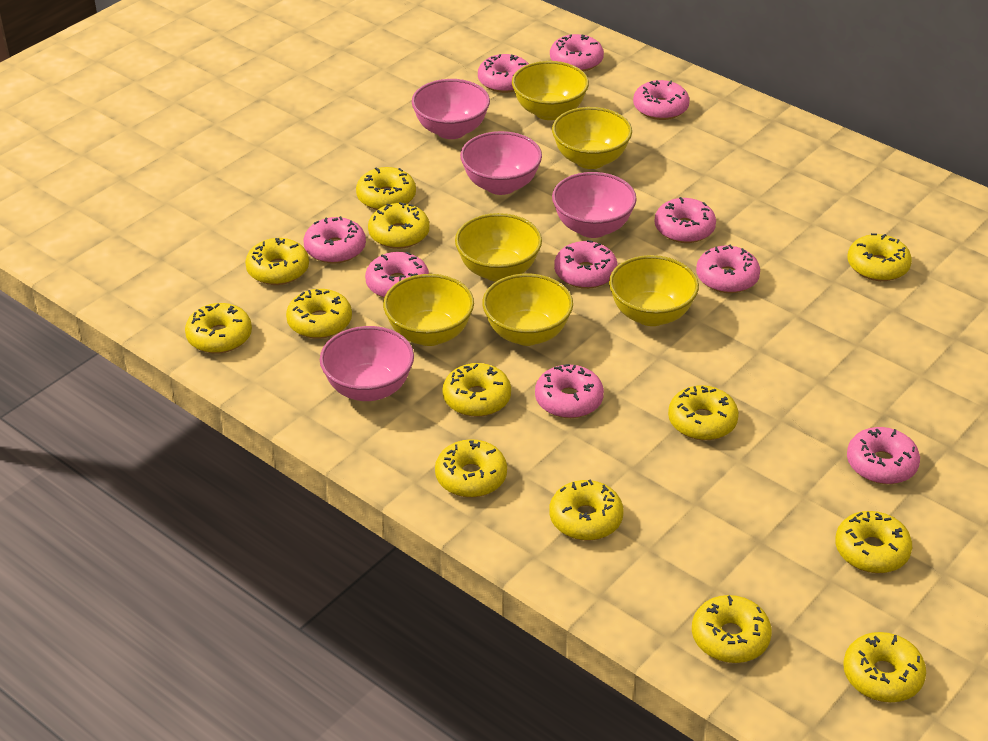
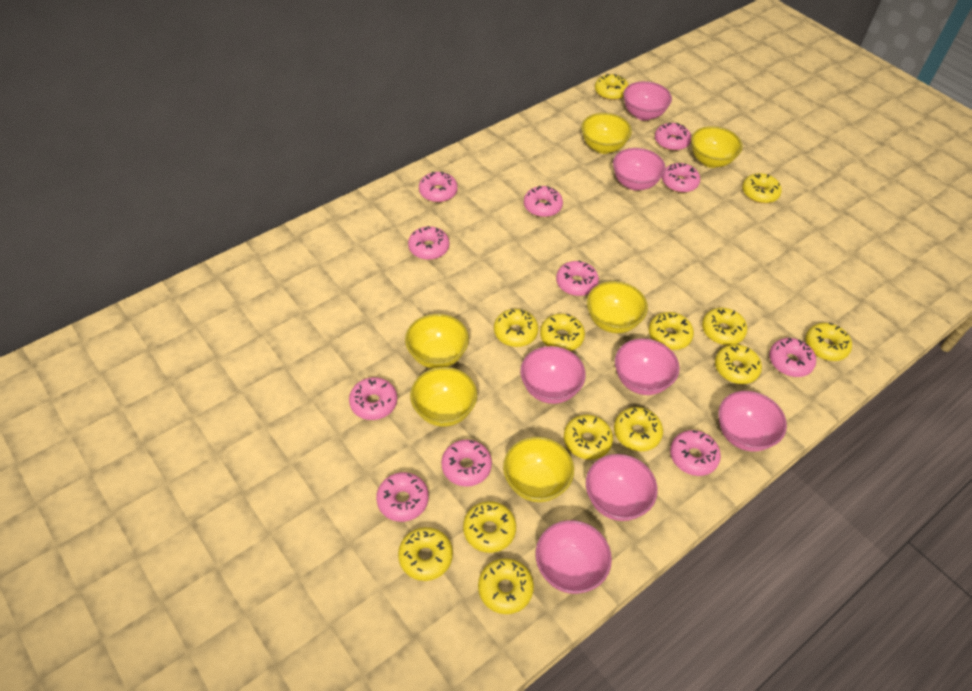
pink bowl: [320,326,414,401] [412,79,490,139] [460,131,542,195] [552,172,637,238] = 4 -> [520,346,586,404] [535,520,612,594] [586,454,658,521] [613,148,666,191] [615,338,680,395] [623,81,672,121] [718,391,787,452] = 7
pink donut: [303,216,366,264] [365,252,429,298] [478,54,529,93] [535,364,604,418] [550,34,604,72] [554,240,618,289] [633,80,690,120] [654,197,716,243] [696,245,760,293] [847,427,920,484] = 10 -> [349,377,397,420] [376,472,429,522] [408,226,449,260] [419,172,458,202] [441,440,492,487] [524,186,563,217] [556,261,599,296] [655,122,691,151] [662,163,700,193] [670,430,721,476] [769,338,816,377] = 11

